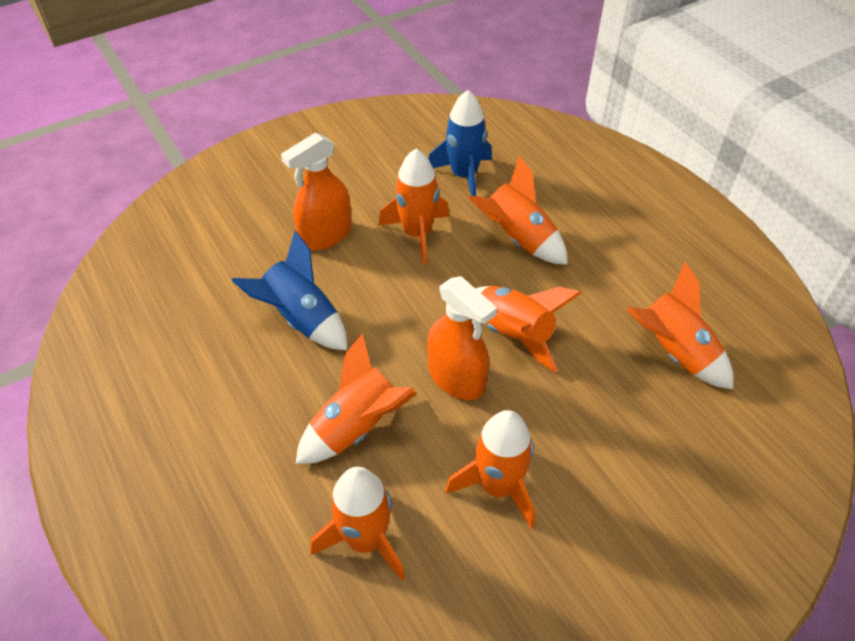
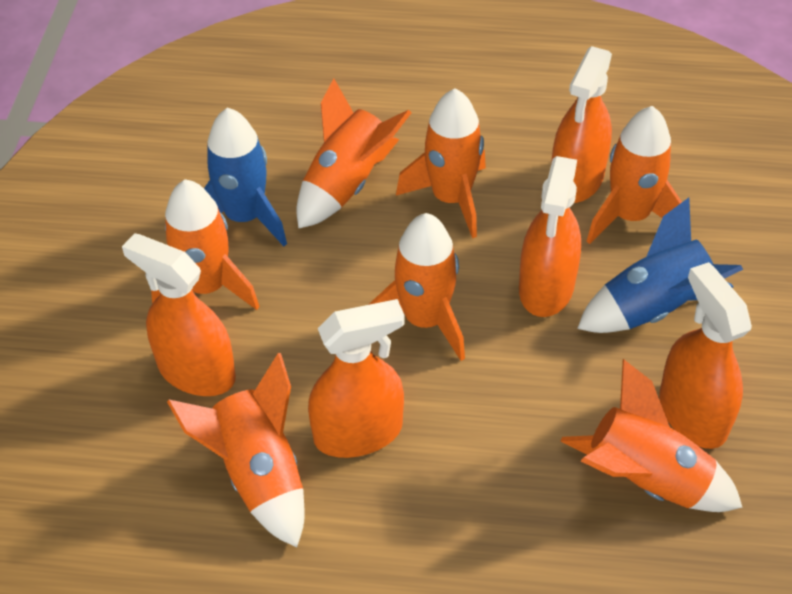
orange spray bottle: [281,132,352,250] [427,276,497,400] = 2 -> [122,233,236,396] [308,299,405,458] [519,156,581,317] [551,46,612,203] [659,262,752,449] = 5

